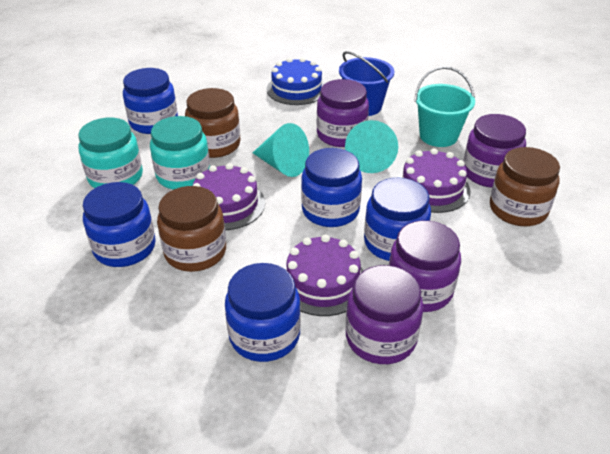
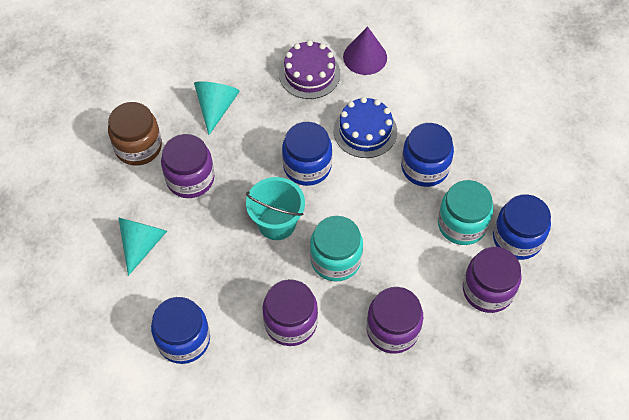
blue bucket: [339,51,394,116] = 1 -> none = 0
blue jar: [83,182,155,267] [123,68,178,134] [225,263,301,362] [301,148,362,227] [364,178,431,261] = 5 -> [151,297,210,364] [282,122,332,186] [401,123,454,187] [493,194,551,260] = 4
brown jar: [157,186,226,272] [185,88,241,158] [490,147,560,226] = 3 -> [108,102,162,166] = 1
purple cake: [193,163,265,230] [284,235,364,316] [397,148,471,213] = 3 -> [279,40,341,99] = 1
purple cone: none = 0 -> [343,26,387,75] = 1

